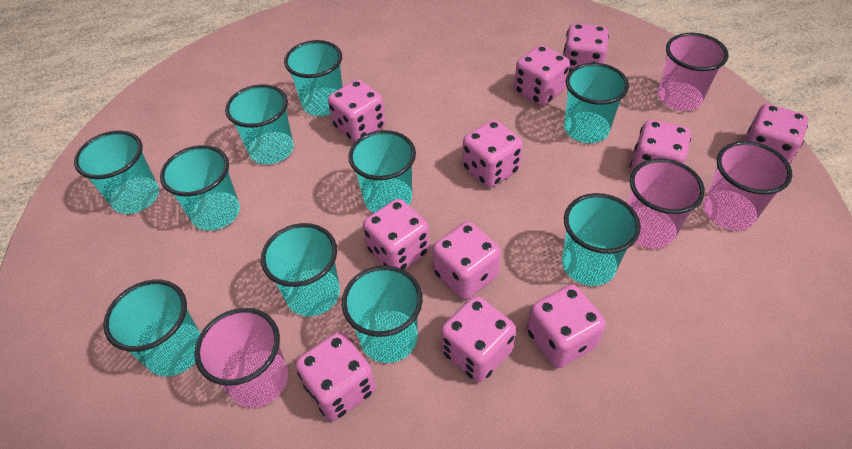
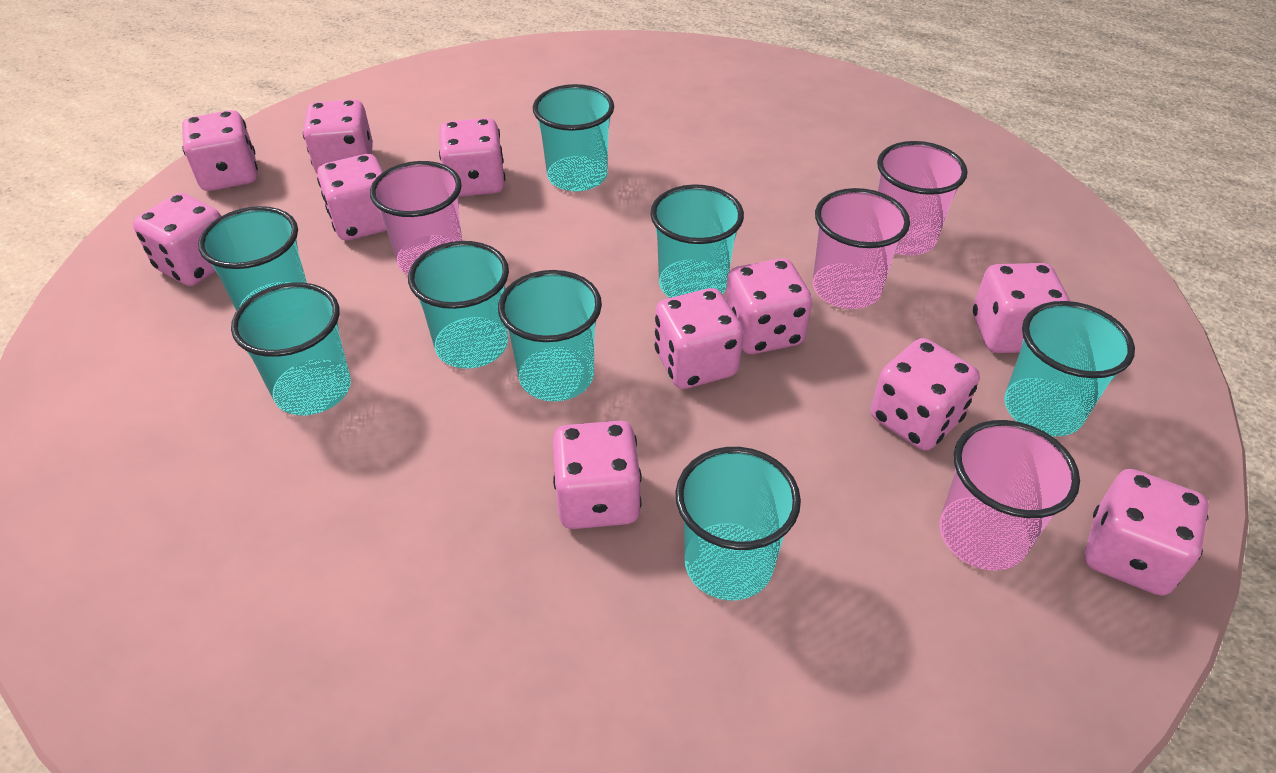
turquoise cup: [74,130,159,214] [103,280,201,376] [160,145,240,231] [225,84,294,164] [261,223,340,316] [284,40,343,116] [342,265,423,363] [348,130,416,213] [562,193,641,286] [564,63,629,143] = 10 -> [198,206,307,311] [231,282,351,415] [408,241,509,369] [498,270,602,402] [533,84,614,191] [650,184,744,298] [675,447,801,600] [1004,301,1135,436] = 8

